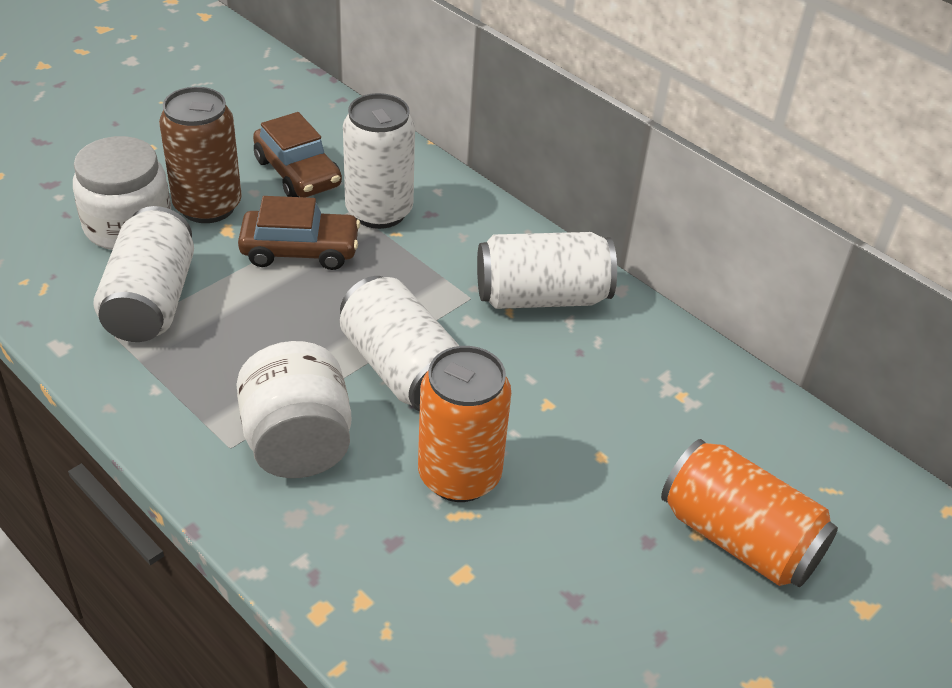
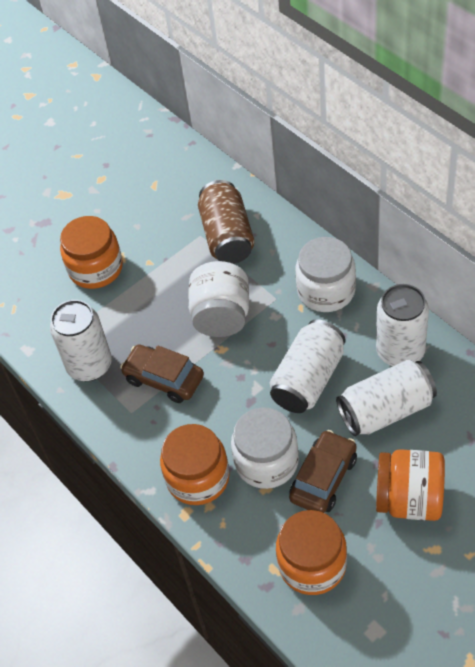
orange can: [418,346,511,502] [661,439,838,587] = 2 -> none = 0
orange jar: none = 0 -> [60,216,123,289] [160,424,230,505] [276,510,347,595] [376,449,445,521] = 4
white jar: [73,136,171,250] [236,341,351,478] = 2 -> [188,261,249,337] [231,407,299,489] [296,237,356,312] = 3

